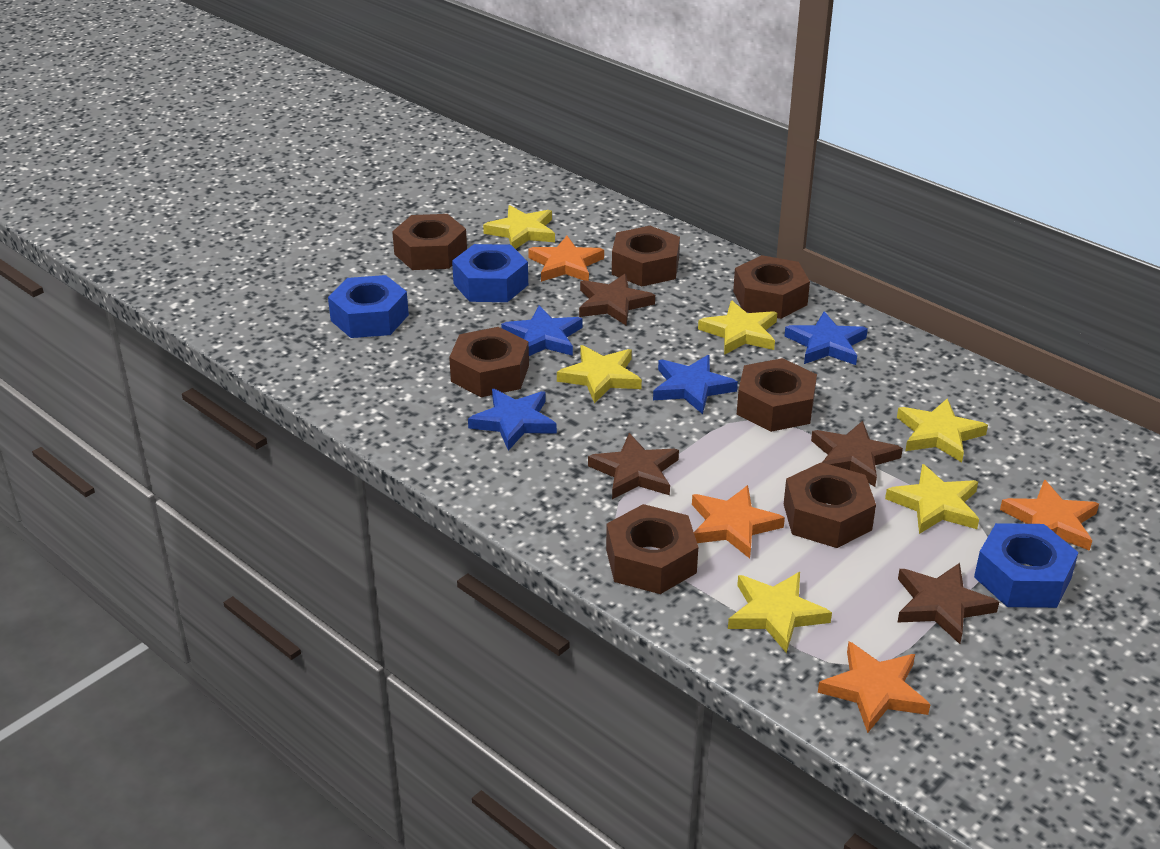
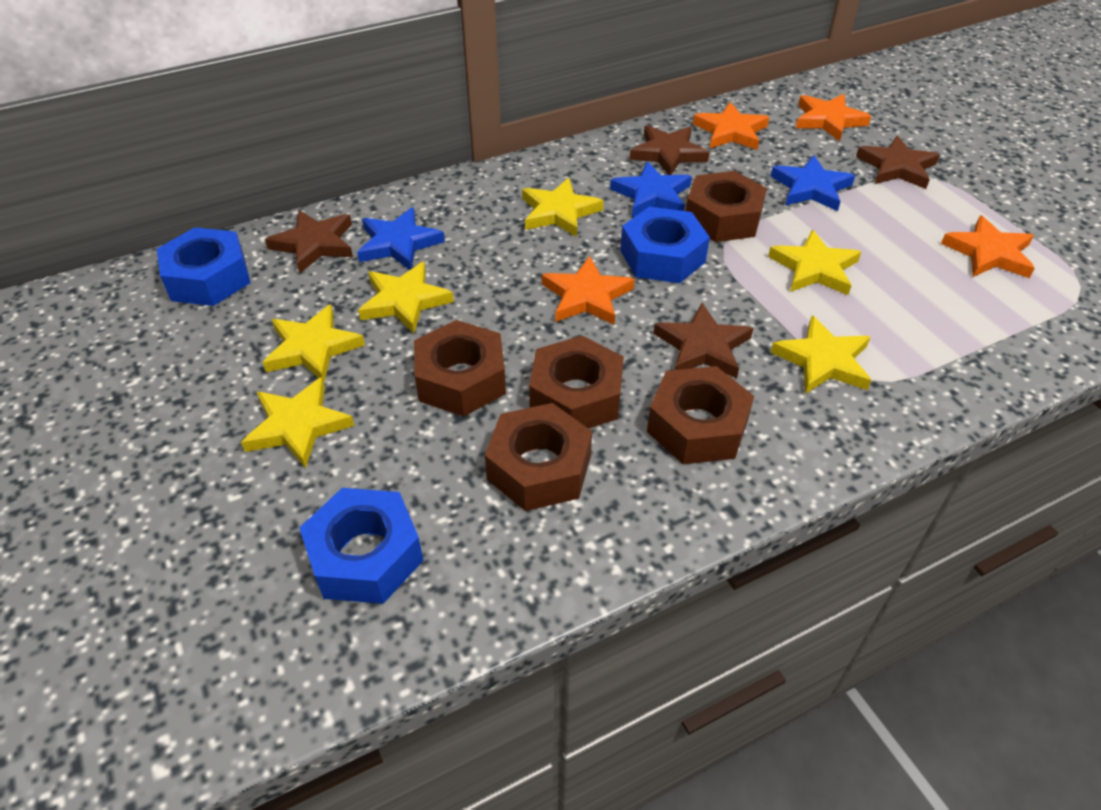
blue star: [468,389,557,451] [501,305,582,356] [653,355,738,414] [785,311,868,365] = 4 -> [357,207,445,270] [610,161,692,217] [770,155,855,211] = 3
brown nut: [392,214,467,270] [449,327,529,397] [606,504,698,594] [612,226,680,286] [733,255,810,319] [737,358,817,432] [784,462,876,548] = 7 -> [414,320,506,416] [485,403,592,511] [529,336,624,429] [647,366,754,464] [686,171,767,242] = 5

